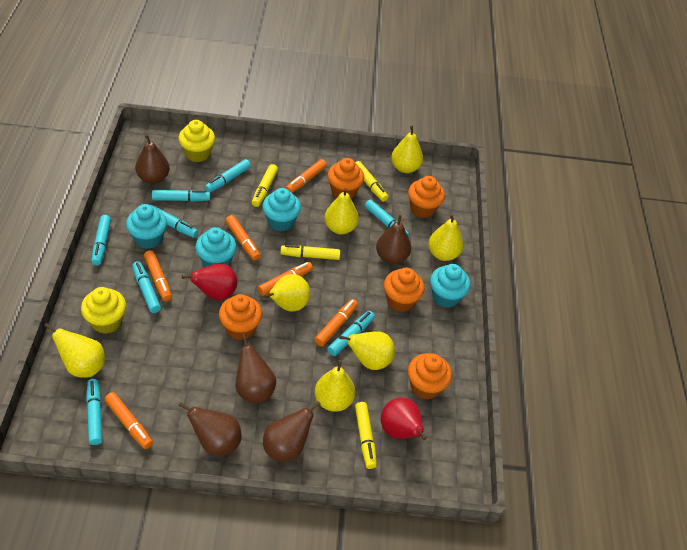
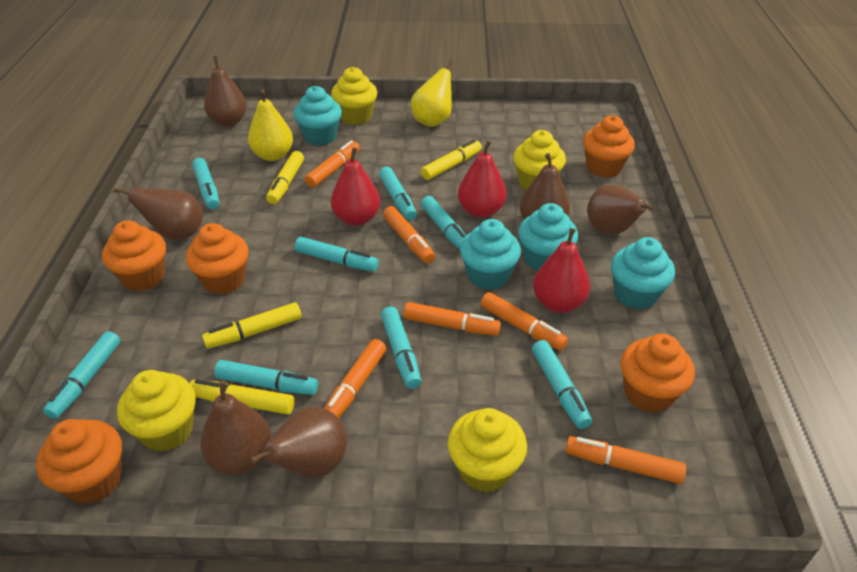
brown pear: [135,135,170,184] [179,402,241,456] [235,334,276,403] [263,401,321,462] [376,215,411,264] = 5 -> [113,187,203,240] [200,381,272,475] [204,56,247,127] [249,406,347,478] [519,153,570,219] [587,184,654,235] = 6
red pear: [182,263,237,300] [381,397,427,440] = 2 -> [331,147,380,226] [458,140,507,218] [533,228,590,313] = 3
yellow cupcake: [81,287,126,334] [178,120,215,162] = 2 -> [117,370,196,452] [331,67,378,125] [448,408,527,493] [513,130,566,190] = 4
yellow pear: [44,323,105,378] [264,274,310,311] [315,360,355,412] [324,188,359,234] [339,331,395,370] [391,126,423,173] [428,214,463,261] = 7 -> [248,90,293,161] [411,60,454,127] = 2

